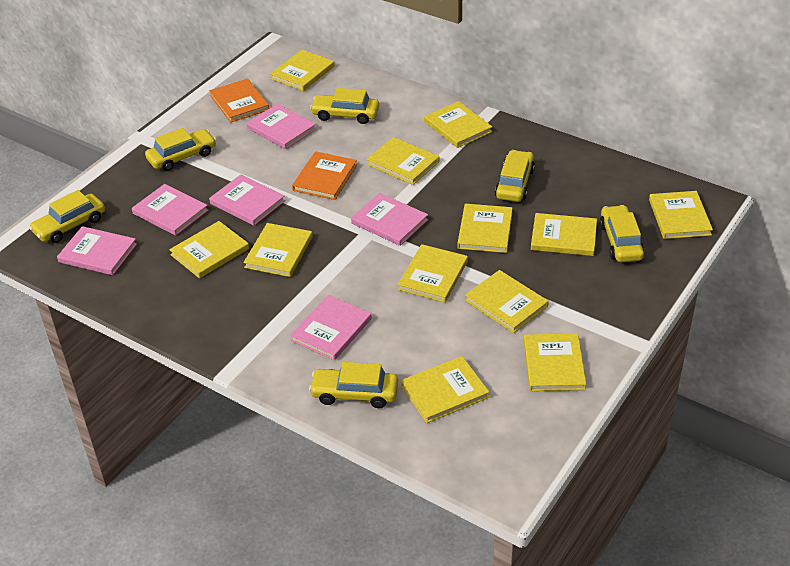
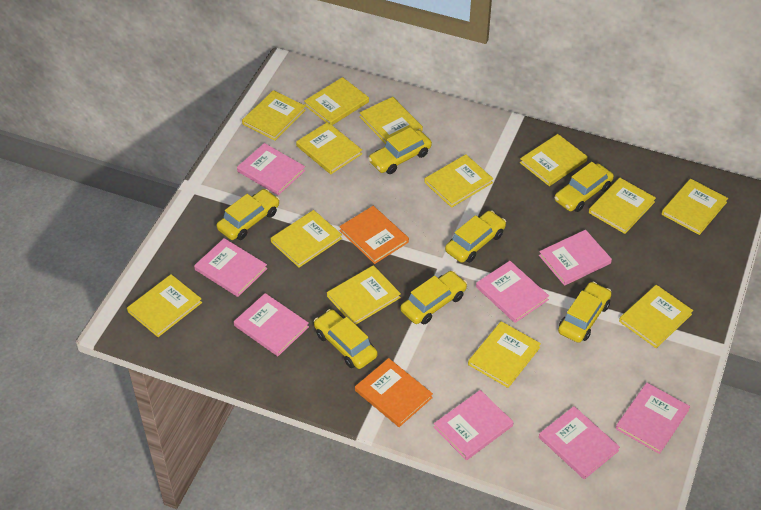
pink book: [57,226,137,275] [132,184,208,236] [209,175,285,226] [247,104,316,149] [290,295,372,360] [351,193,428,246] = 6 -> [194,238,267,297] [234,293,309,356] [237,143,305,195] [433,390,514,460] [476,261,549,323] [539,230,612,286] [539,406,620,479] [616,383,690,454] = 8
yellow book: [169,221,249,278] [244,223,313,277] [270,50,335,91] [367,137,440,185] [398,244,468,303] [401,356,489,423] [424,101,492,148] [457,204,513,253] [465,270,549,333] [524,333,586,391] [531,213,597,256] [649,191,713,239] = 12 -> [127,274,202,337] [242,90,306,141] [271,210,342,268] [296,122,362,174] [304,77,369,125] [327,265,401,325] [360,97,423,144] [424,155,493,208] [468,321,541,388] [520,134,588,186] [589,178,656,234] [619,285,693,348] [662,179,728,235] = 13
yellow car: [29,190,105,243] [145,128,216,171] [309,362,398,408] [310,88,379,124] [495,150,535,202] [599,205,644,262] = 6 -> [217,189,280,240] [314,309,377,369] [368,127,432,174] [400,271,467,324] [445,210,506,263] [554,162,614,212] [558,281,612,343] = 7

